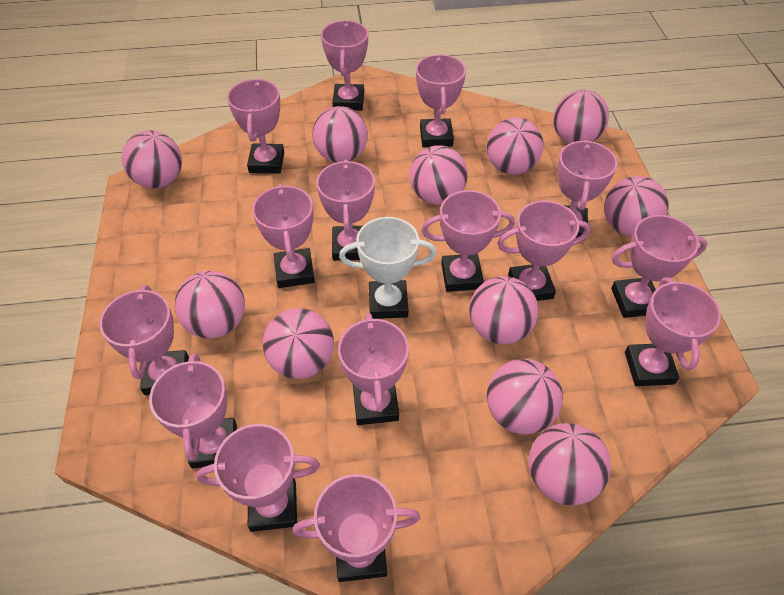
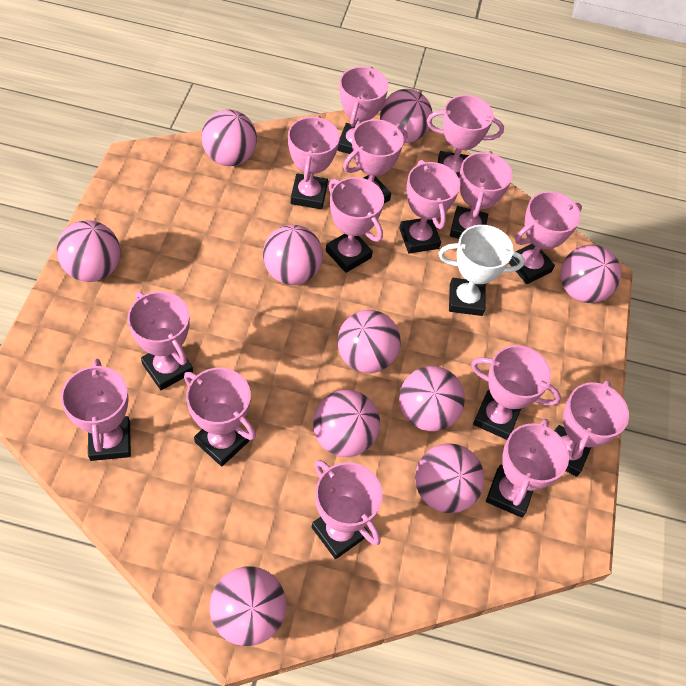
pink ball: [121,130,182,189] [175,271,245,339] [263,308,334,379] [312,106,368,163] [409,145,468,204] [469,276,538,345] [487,117,544,175] [487,359,563,434] [529,423,611,506] [553,90,609,144] [604,176,669,237] = 11 -> [57,220,120,282] [201,110,257,166] [210,566,286,646] [263,225,323,285] [313,390,380,457] [337,310,401,373] [380,89,432,143] [399,366,465,431] [415,444,484,513] [560,245,621,303] = 10

